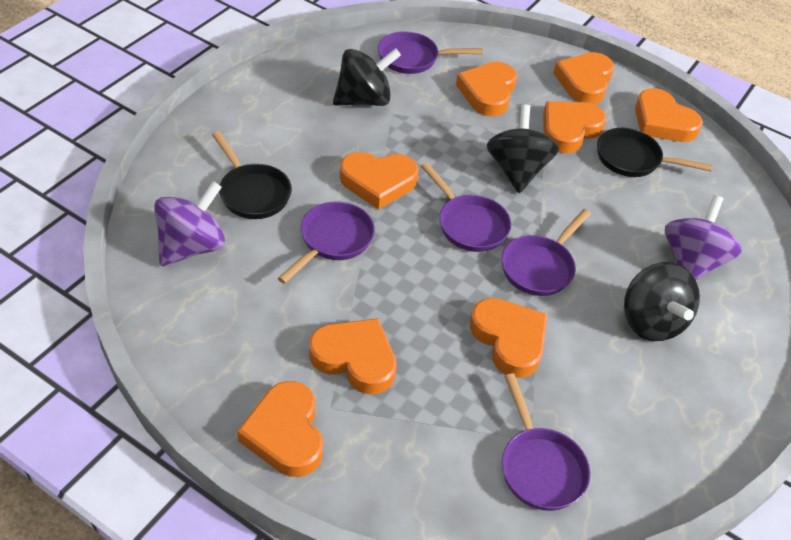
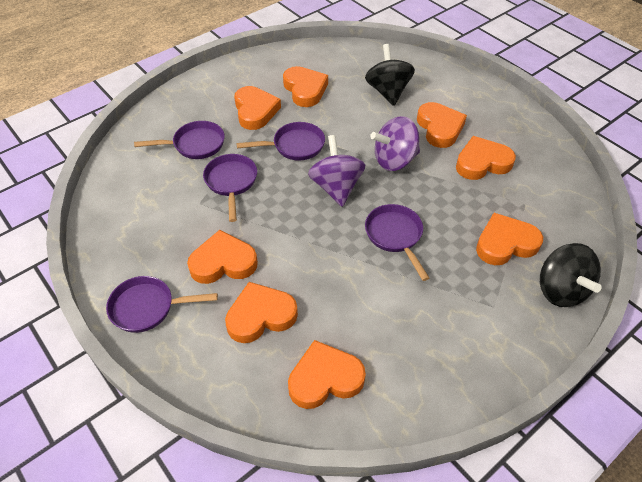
black pan: [212,131,292,219] [597,128,713,177] = 2 -> none = 0
black spinning top: [333,48,401,106] [487,104,559,193] [624,262,700,341] = 3 -> [365,44,415,106] [540,243,602,307] = 2

